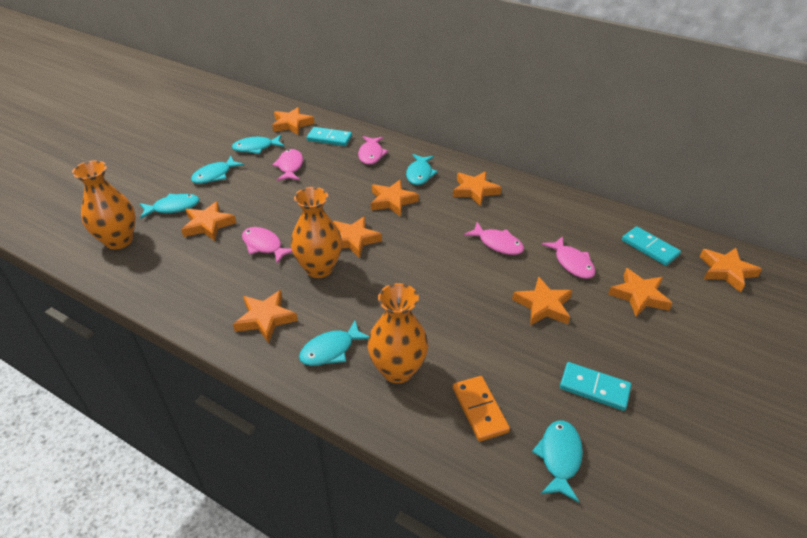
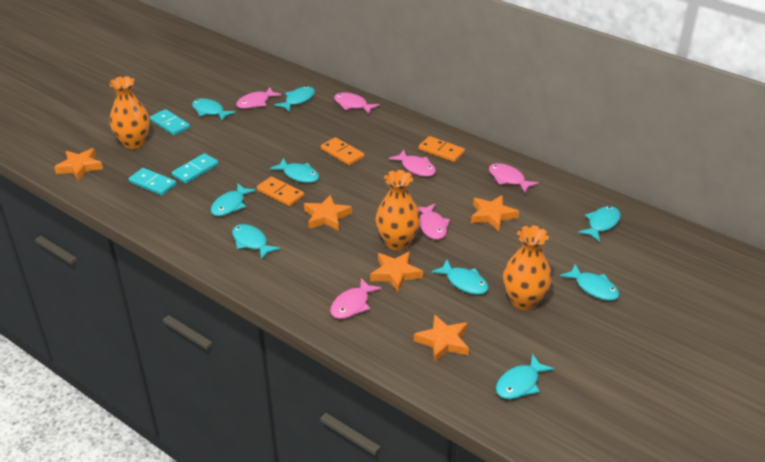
orange domino: [453,376,510,442] = 1 -> [257,177,304,206] [321,137,364,166] [419,136,465,162] = 3
orange star: [181,201,236,241] [233,290,298,343] [272,107,314,135] [333,216,382,258] [371,180,419,217] [453,171,502,206] [512,276,573,326] [608,268,673,317] [700,248,762,293] = 9 -> [54,148,103,181] [304,194,352,231] [370,251,423,293] [414,314,469,362] [471,195,519,231] = 5
pink fish: [242,227,292,264] [272,149,303,181] [358,136,388,165] [463,222,524,255] [541,236,596,279] = 5 -> [236,87,281,109] [330,278,382,319] [334,93,380,114] [389,150,436,177] [417,203,450,240] [489,163,539,193] = 6
turquoise fish: [139,194,199,219] [191,156,244,184] [232,135,284,154] [299,320,369,366] [406,154,438,185] [532,421,583,503] = 6 -> [192,98,236,121] [211,184,256,216] [232,224,281,260] [270,158,319,183] [274,86,315,112] [431,260,489,295] [496,354,554,399] [560,264,619,301] [578,206,621,242] = 9

